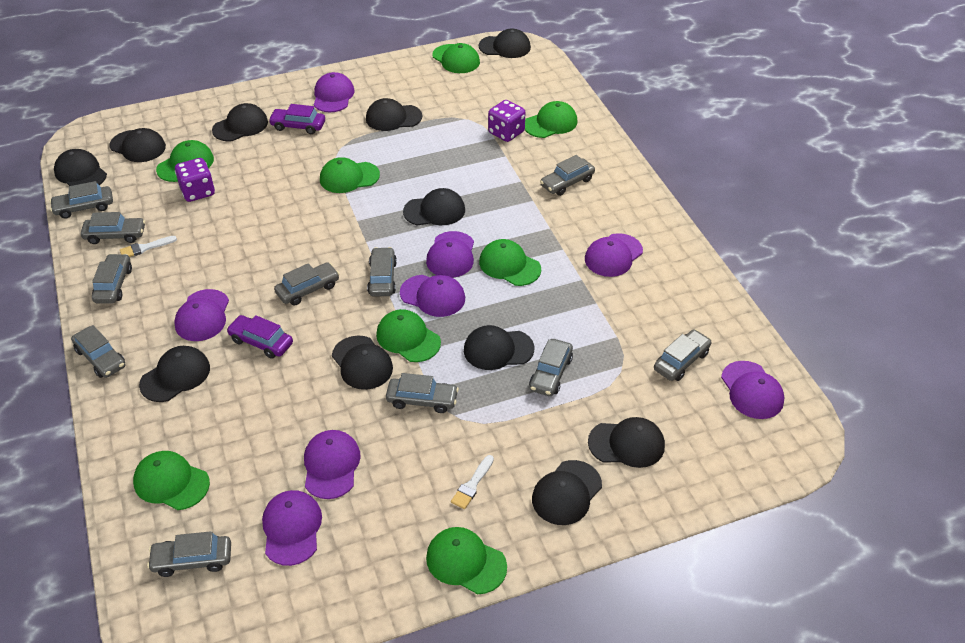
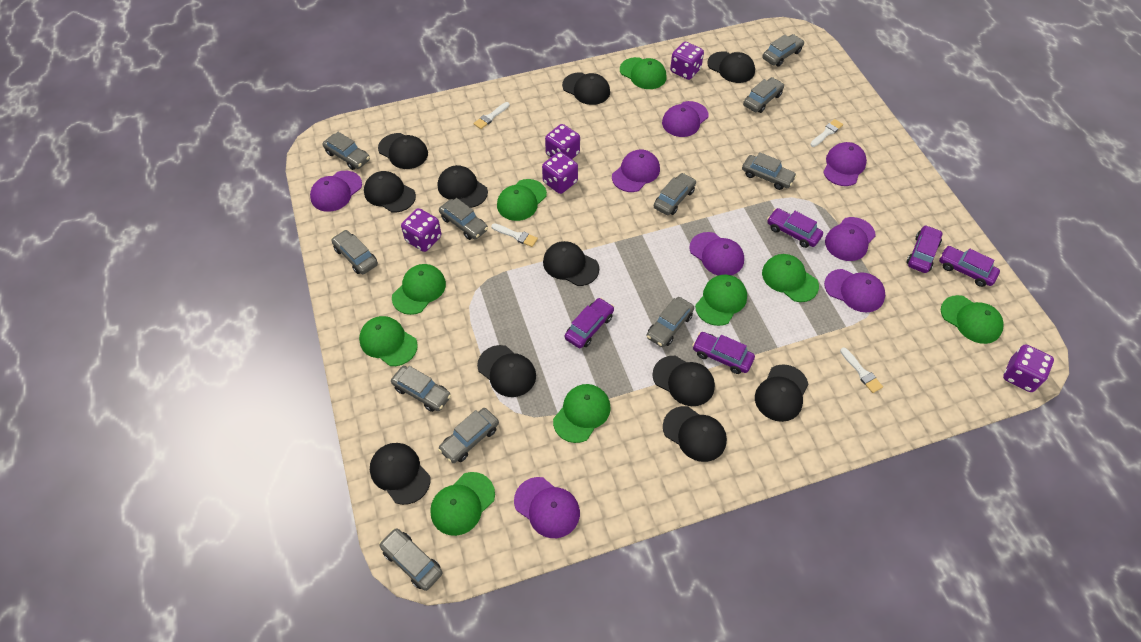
green cap: [133,451,210,510] [156,140,214,182] [320,157,380,193] [376,309,441,362] [426,527,507,594] [432,43,480,73] [479,239,541,286] [525,101,577,138] = 8 -> [359,316,418,366] [392,264,446,315] [430,472,495,536] [497,179,547,221] [553,384,611,443] [620,57,667,89] [695,275,747,326] [762,254,819,302] [941,295,1003,344] = 9
purple car: [226,315,293,359] [268,104,325,134] = 2 -> [565,298,614,348] [692,332,755,374] [767,208,823,248] [907,225,942,273] [939,246,1000,287] = 5
purple dice: [175,158,215,202] [488,100,525,142] = 2 -> [401,208,442,252] [542,152,578,194] [545,124,580,159] [670,42,704,80] [1003,344,1054,392] = 5
white brush: [120,236,177,257] [451,455,494,509] = 2 -> [474,102,510,129] [491,224,538,247] [810,119,843,147] [840,347,883,393] = 4

